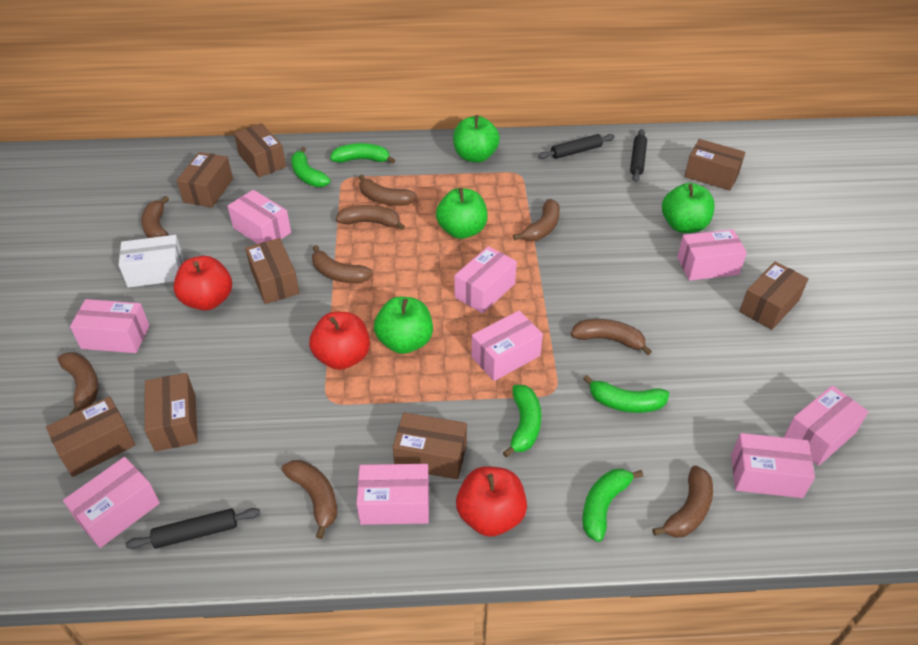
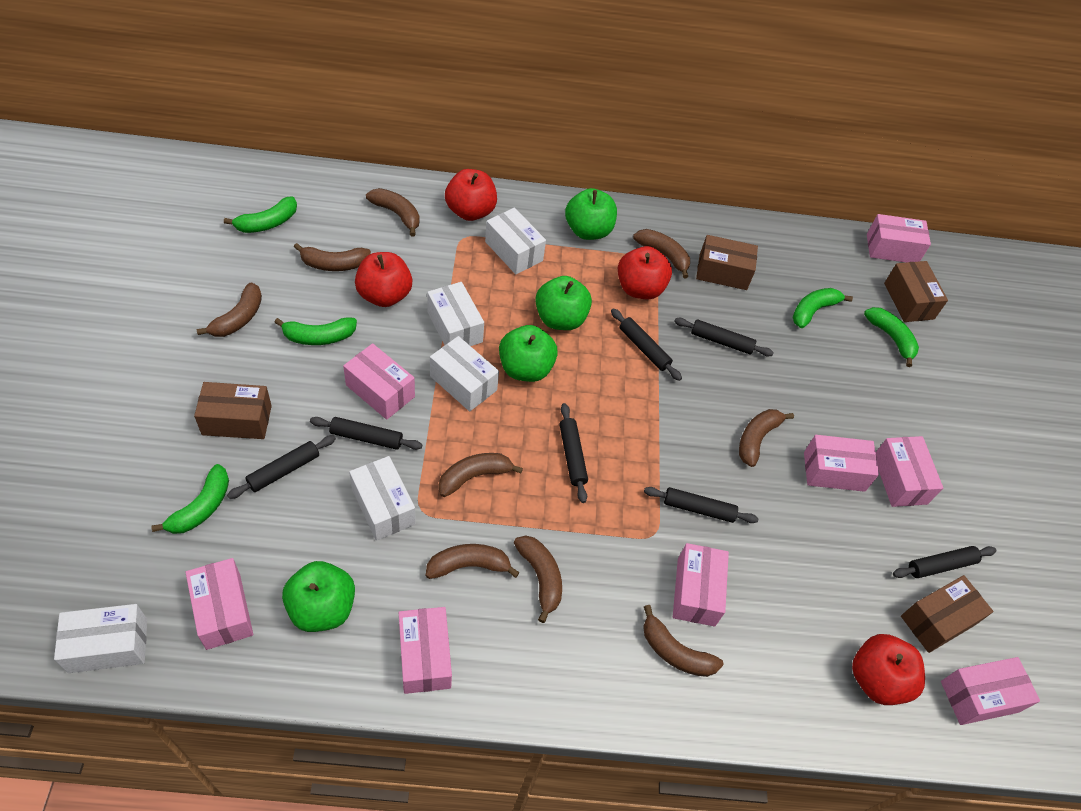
black rolling pin: [126,508,260,549] [538,134,615,159] [630,129,647,182] = 3 -> [227,435,336,499] [310,417,423,450] [559,403,588,503] [611,308,682,381] [644,487,759,523] [674,318,774,357] [893,546,996,578] = 7
brown box: [46,396,135,477] [144,373,198,452] [177,152,233,208] [234,123,286,177] [245,238,300,304] [393,412,467,479] [684,139,745,191] [739,261,808,330] = 8 -> [194,382,272,439] [696,235,758,290] [884,261,948,322] [901,575,993,653] = 4
pink box: [63,457,160,548] [70,299,150,353] [228,190,291,244] [357,464,429,525] [455,246,517,313] [471,311,543,381] [677,229,747,281] [731,433,815,498] [784,385,869,466] = 9 -> [186,558,253,650] [343,343,415,420] [399,607,452,694] [673,543,729,627] [804,435,879,492] [867,214,931,263] [876,436,943,507] [941,657,1040,725] = 8
red apple: [173,256,232,311] [309,312,370,370] [456,466,527,537] = 3 -> [355,252,412,307] [445,169,497,221] [618,246,672,299] [852,634,925,705] = 4
white box: [119,235,184,288] = 1 -> [54,604,147,673] [349,456,416,541] [427,282,484,346] [430,336,499,411] [485,208,546,274] = 5

